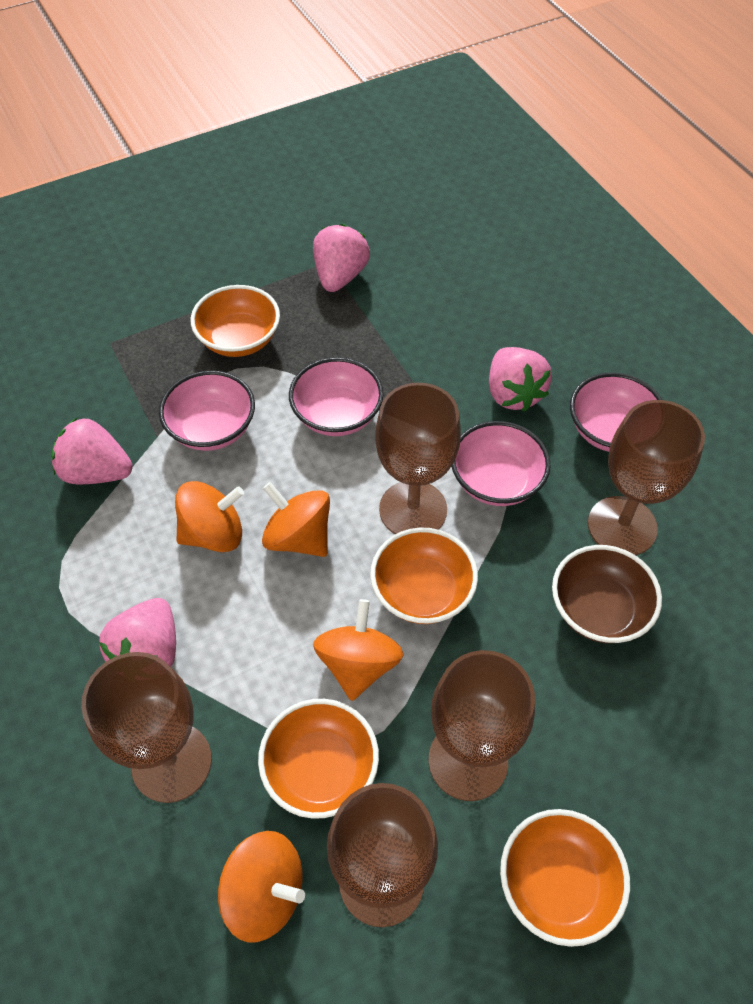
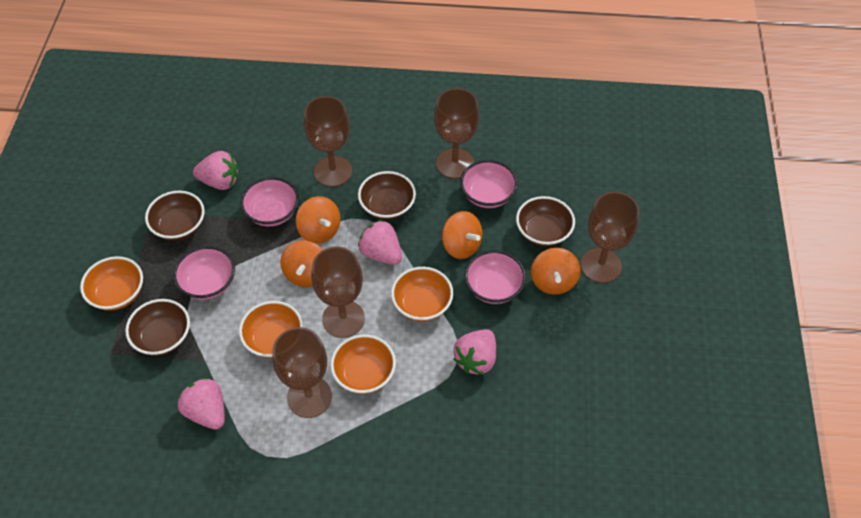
brown bowl: [552,545,662,643] = 1 -> [125,299,190,356] [145,191,205,241] [358,171,416,220] [516,196,575,247] = 4

